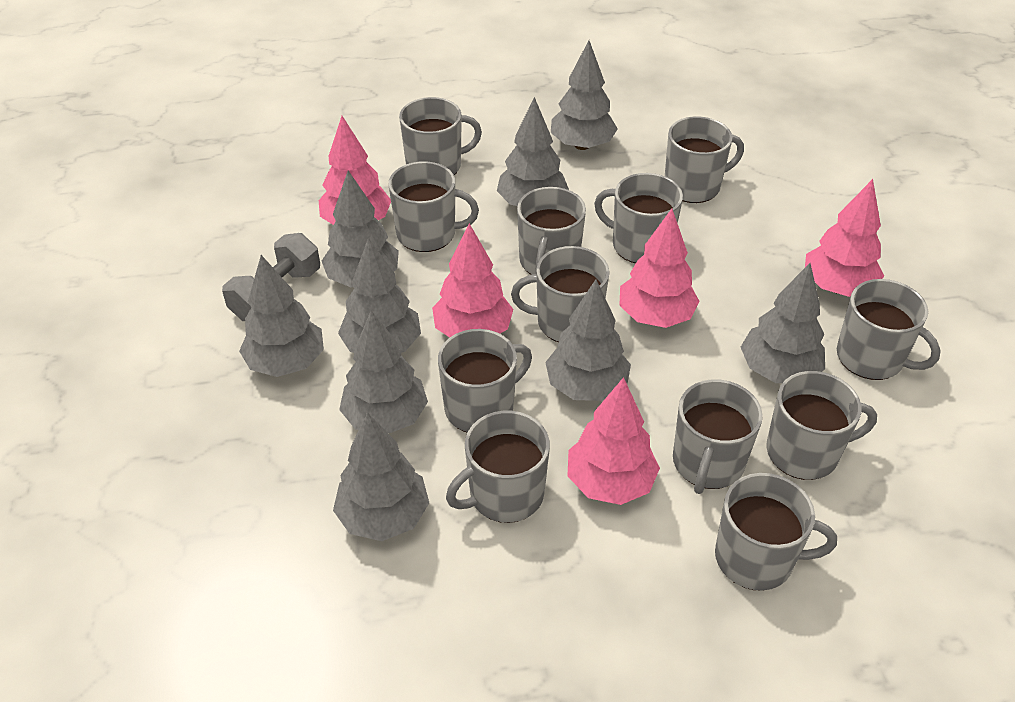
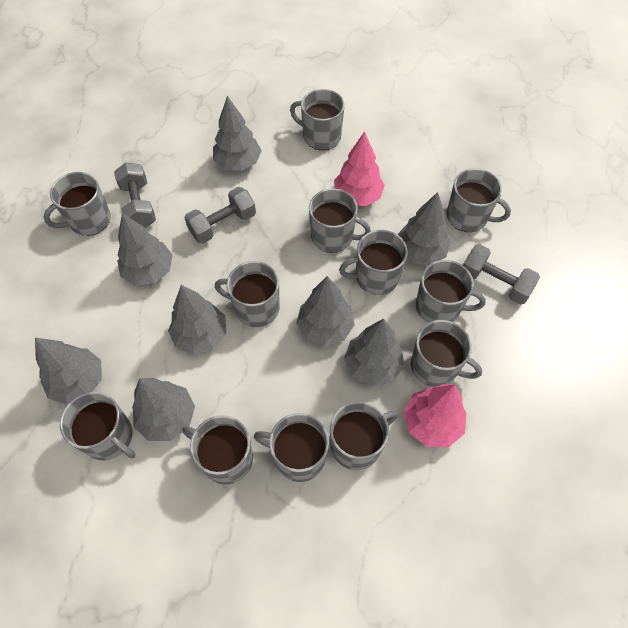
grey dumbbell: [222,233,320,321] = 1 -> [114,162,156,228] [184,187,256,243] [463,244,540,304] = 3
grey tree: [239,255,324,377] [322,171,399,287] [333,412,429,541] [338,238,421,353] [339,310,428,434] [497,97,569,206] [545,280,631,401] [551,41,618,150] [741,263,825,383] = 9 -> [35,338,102,405] [117,213,173,286] [132,378,195,441] [168,285,226,355] [213,96,262,171] [296,276,355,346] [344,318,404,386] [397,192,451,265] = 8
pink tree: [319,116,391,225] [432,223,513,337] [568,377,660,505] [619,209,699,328] [805,179,884,297] = 5 -> [334,131,385,206] [404,384,466,447] = 2

